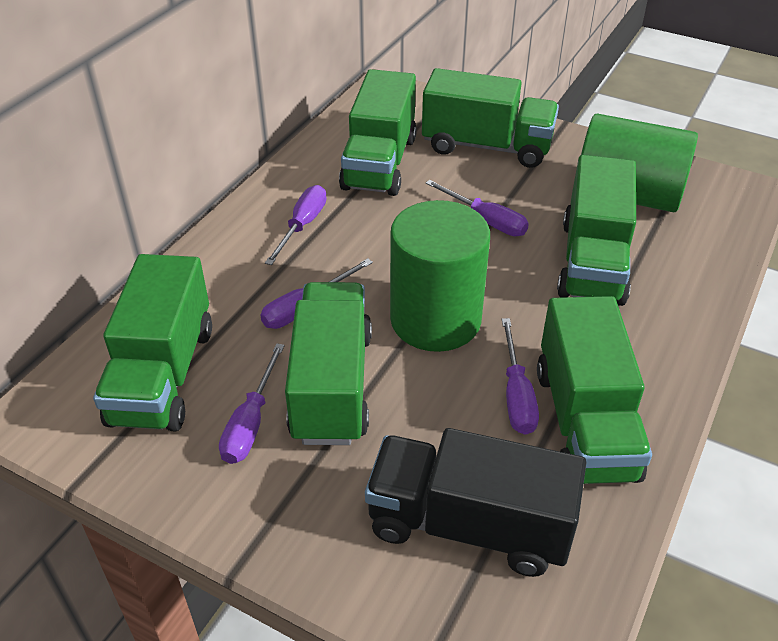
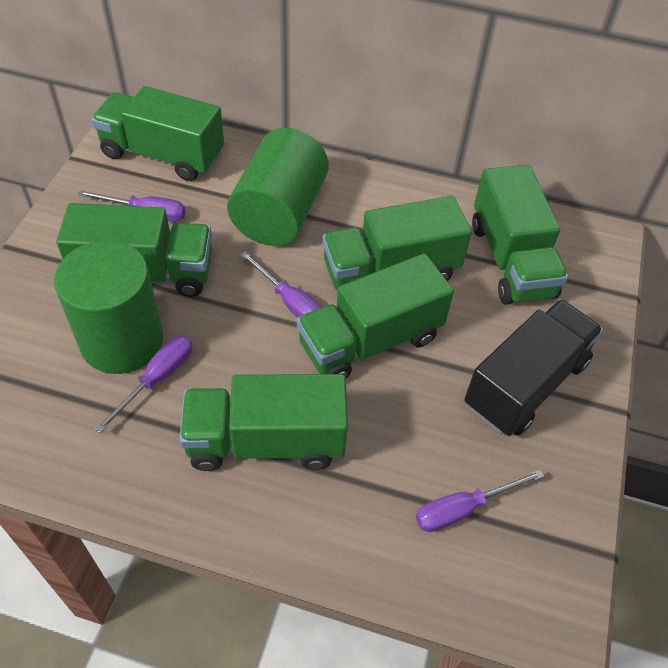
purple screwdriver: [219,343,285,464] [260,258,373,329] [265,185,327,265] [425,180,529,236] [502,318,539,435] = 5 -> [78,190,186,222] [95,336,192,433] [240,251,321,318] [416,470,544,532] = 4

